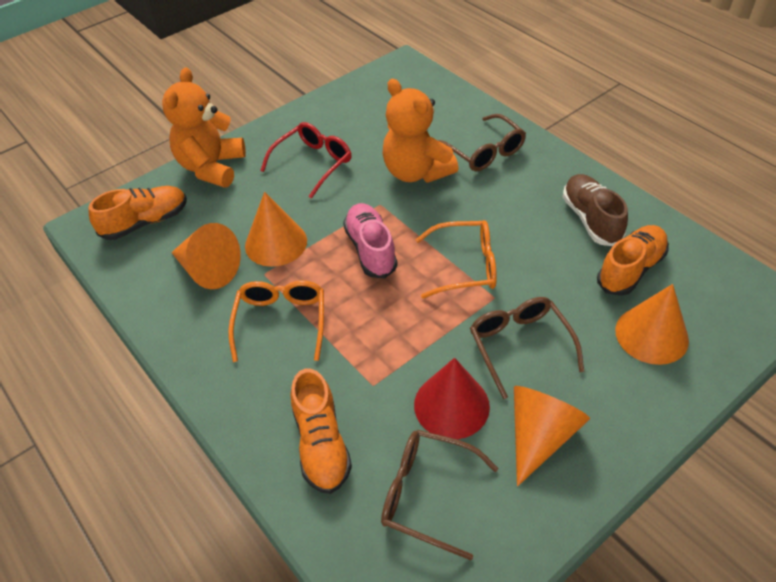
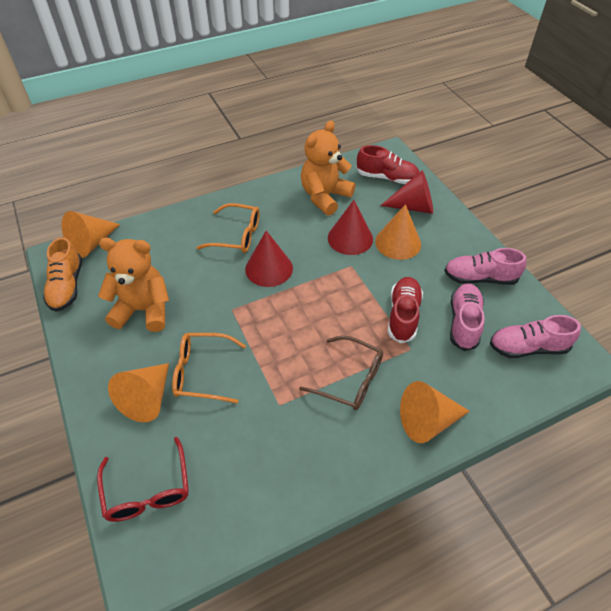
brown glasses: [381,430,499,560] [438,114,526,171] [470,297,585,399] = 3 -> [299,336,383,410] = 1
brown shoe: [562,174,628,246] = 1 -> none = 0
orange shoe: [88,186,187,240] [290,368,352,494] [597,225,669,296] = 3 -> [43,237,82,312] = 1
pink shoe: [343,203,398,279] = 1 -> [444,248,526,285] [450,283,485,351] [490,315,581,358] = 3
red cone: [414,358,490,439] = 1 -> [245,231,293,287] [328,200,373,255] [380,170,433,214] = 3
red shoe: none = 0 -> [356,145,419,184] [388,277,423,343] = 2

